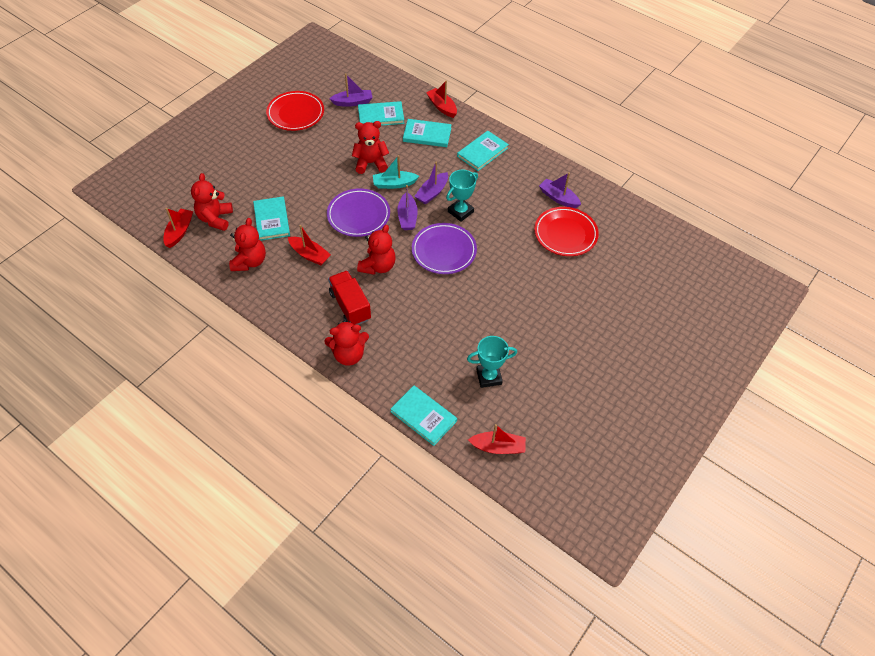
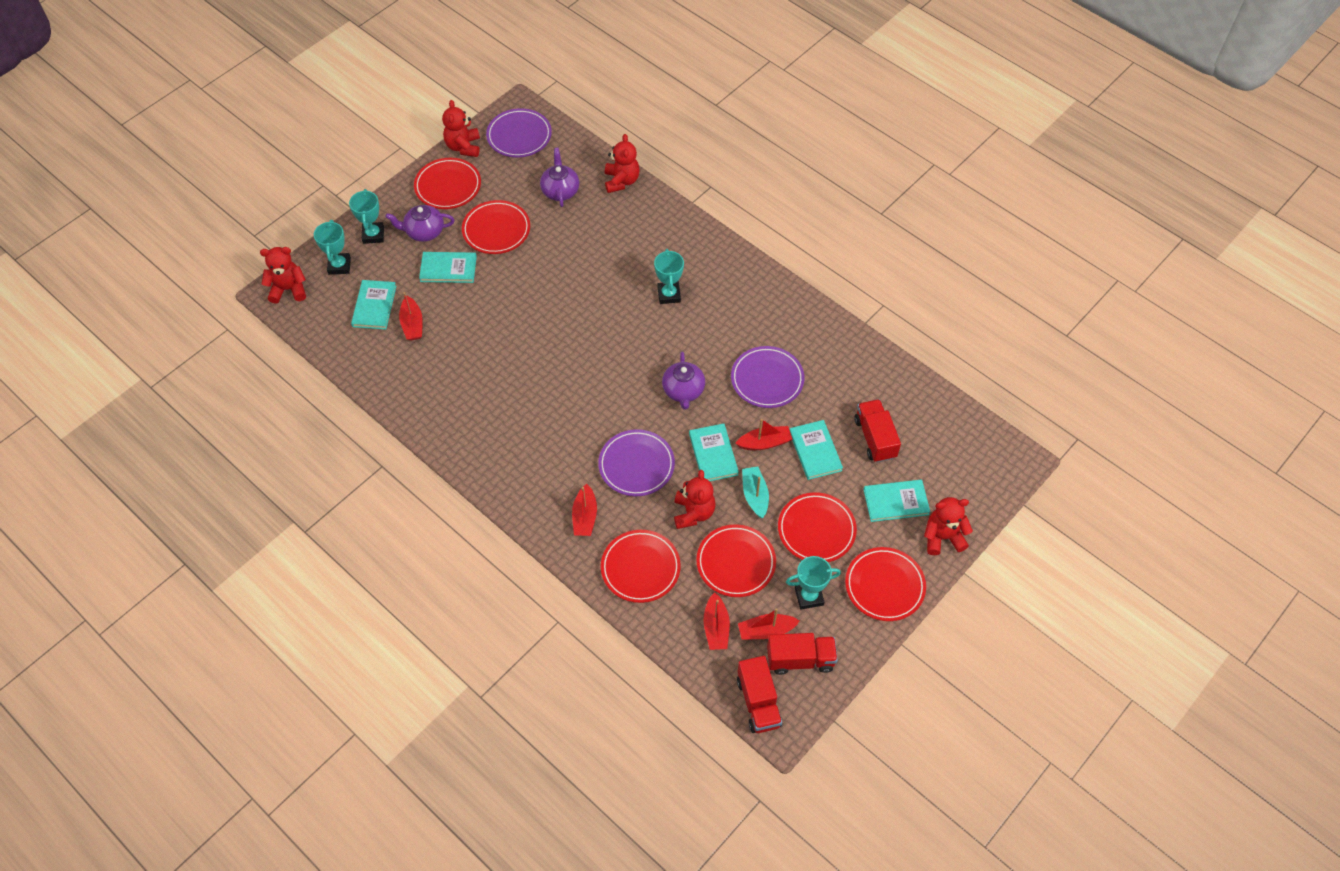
purple boat: [329,73,373,107] [397,185,418,230] [415,161,448,205] [539,172,581,208] = 4 -> none = 0
purple plate: [327,189,390,237] [412,223,477,274] = 2 -> [486,108,552,158] [598,429,675,496] [731,346,804,408] = 3
purple teapot: none = 0 -> [385,205,455,242] [540,148,579,207] [662,351,705,410] = 3
red boat: [163,208,193,248] [288,225,331,265] [426,80,457,118] [468,424,526,454] = 4 -> [399,292,423,341] [572,484,597,536] [703,592,730,650] [735,419,793,450] [738,608,800,640] = 5
red plate: [266,91,324,131] [534,207,599,256] = 2 -> [414,158,481,209] [462,200,530,254] [601,530,681,603] [696,524,776,597] [778,492,857,562] [845,547,926,621] = 6
red truck: [328,270,371,325] = 1 -> [737,656,782,733] [767,633,838,675] [855,399,901,463] = 3
turquoise trophy: [446,170,478,222] [467,336,517,388] = 2 -> [314,220,351,275] [349,189,384,244] [654,249,684,304] [786,556,841,610] = 4

